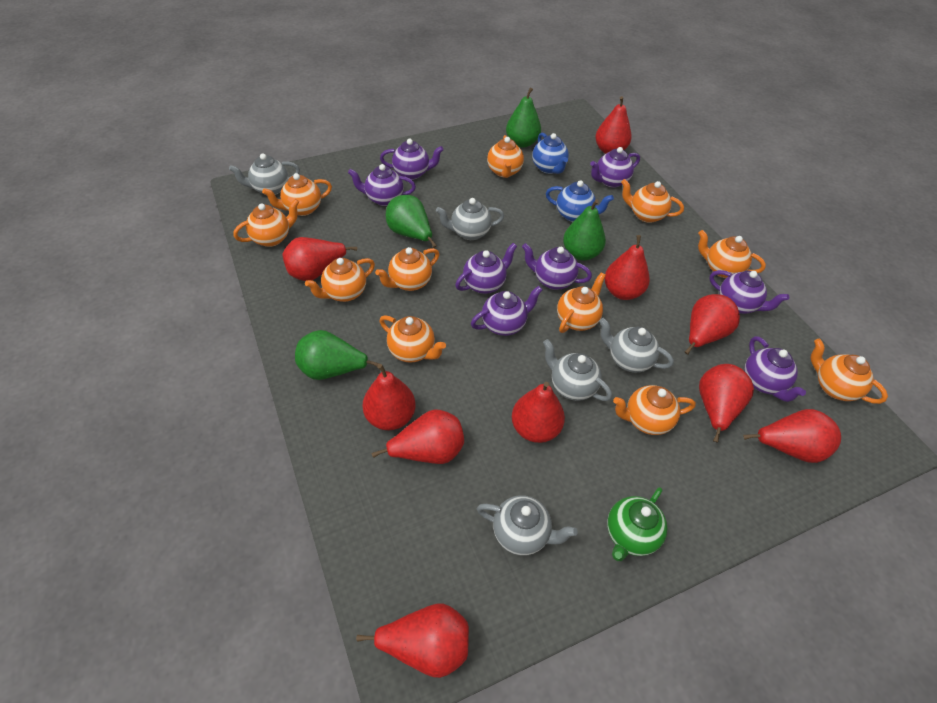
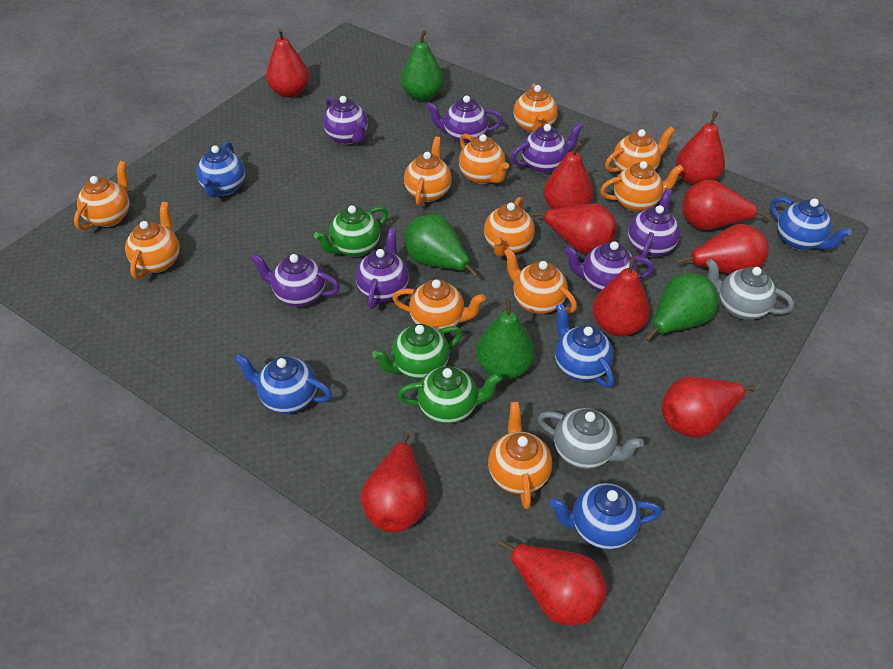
blue teapot: [532,133,569,174] [546,180,614,222] = 2 -> [196,141,245,198] [234,354,332,414] [550,483,662,550] [555,303,614,388] [770,197,852,250] = 5
green teapot: [607,487,667,561] = 1 -> [314,205,388,257] [372,324,462,380] [398,366,502,424] = 3
grey teapot: [229,153,300,195] [436,198,504,240] [477,495,578,556] [543,339,612,401] [599,318,674,373] = 5 -> [538,408,644,469] [706,259,794,320] = 2
purple teapot: [348,164,416,206] [380,139,444,180] [455,243,517,294] [471,286,543,336] [522,243,592,290] [590,147,640,188] [709,270,789,314] [744,336,806,402] = 8 -> [250,253,340,307] [323,96,368,145] [356,228,409,309] [426,95,503,144] [511,122,583,174] [565,241,654,292] [628,188,680,258] = 7

